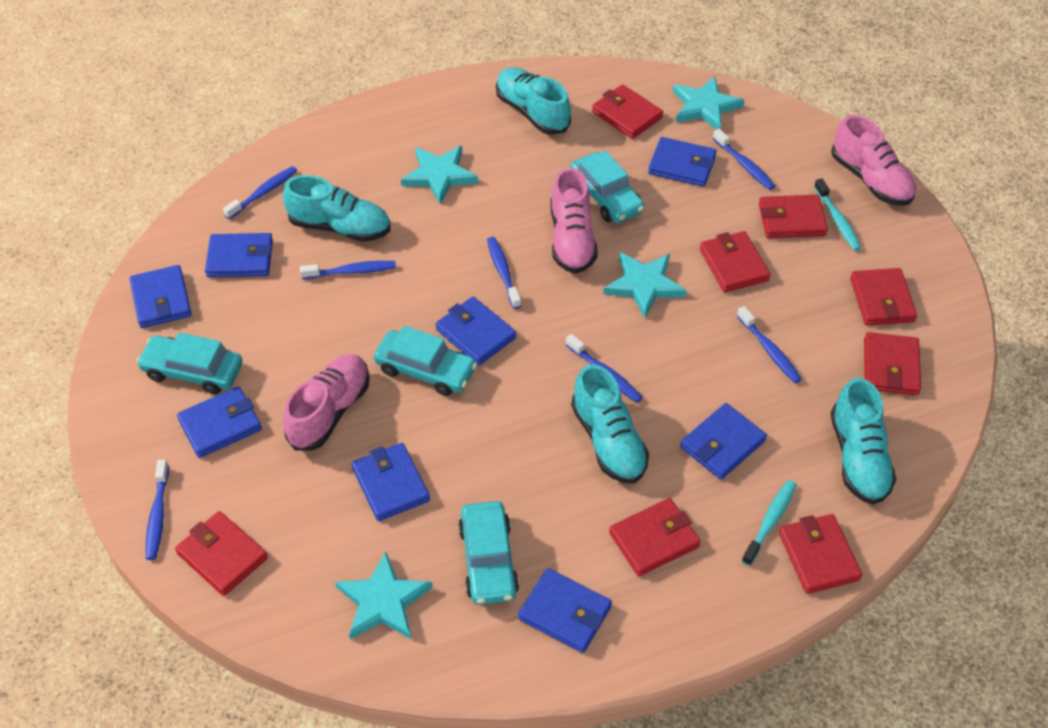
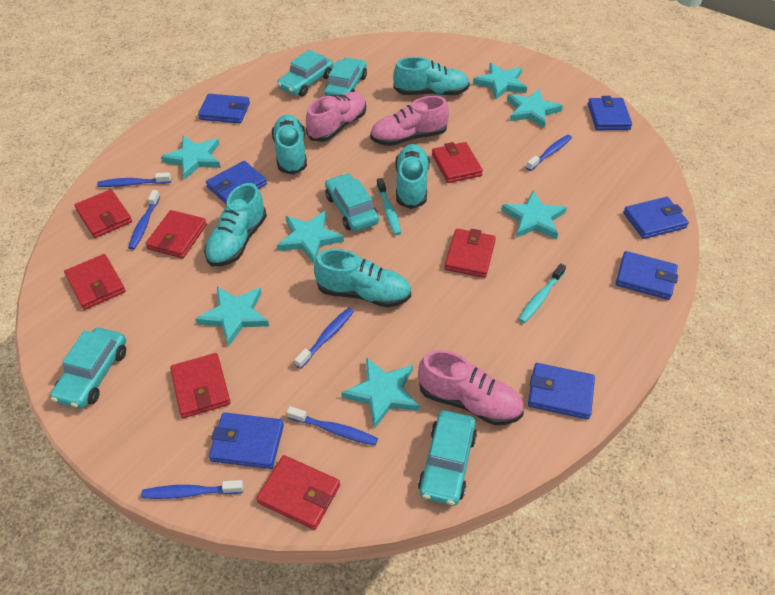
blue toothbrush: [146,460,169,560] [223,166,297,219] [300,261,396,279] [487,237,521,309] [565,334,643,403] [713,129,775,190] [737,306,802,383] = 7 -> [97,172,171,187] [128,190,160,250] [141,480,244,499] [287,406,378,446] [294,307,354,369] [526,135,572,171] = 6
blue wallet: [130,265,192,328] [177,387,262,458] [205,233,273,277] [352,443,430,521] [436,297,516,366] [518,568,612,653] [648,137,717,187] [680,403,767,480] = 8 -> [198,94,250,123] [206,161,267,204] [209,412,284,469] [528,363,595,420] [588,96,632,130] [616,251,678,300] [623,197,689,239] = 7
red wallet: [175,511,268,596] [592,84,663,139] [609,498,701,576] [700,231,771,292] [759,195,828,238] [779,514,862,594] [850,268,917,326] [864,332,921,395] = 8 -> [64,254,126,310] [75,189,132,238] [145,210,207,258] [170,353,230,418] [256,455,340,530] [432,142,483,183] [444,229,496,278] = 7
turquoise car: [136,333,243,394] [374,325,477,396] [458,501,519,605] [570,151,645,223] = 4 -> [50,328,126,409] [277,50,334,96] [324,57,367,96] [325,173,379,231] [418,410,477,506] = 5
turquoise shoe: [283,175,390,242] [496,67,571,135] [571,364,649,484] [830,378,896,505] = 4 -> [204,183,267,267] [272,115,307,175] [314,249,411,307] [393,57,470,96] [395,144,430,209] = 5
turquoise star: [335,551,433,640] [401,146,478,205] [603,252,687,318] [673,76,745,130] = 4 -> [161,136,221,179] [195,287,269,347] [277,211,344,263] [341,357,420,429] [473,63,527,99] [501,191,567,239] [507,89,563,128] = 7

